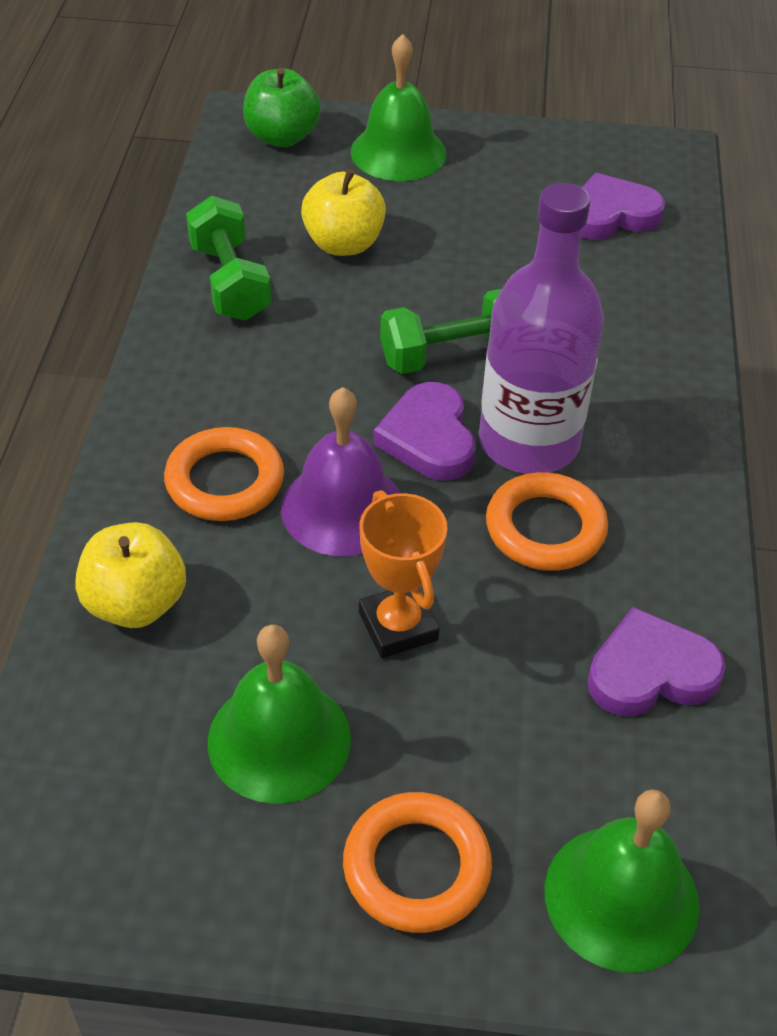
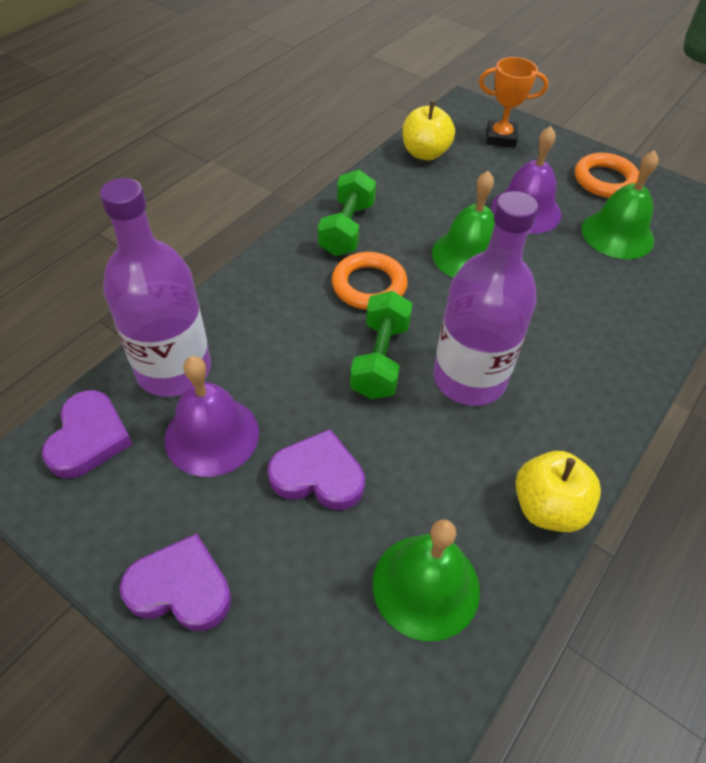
green apple: [243,68,321,147] = 1 -> none = 0
orange ring: [164,427,284,521] [343,792,492,933] [486,472,608,571] = 3 -> [332,252,408,310] [575,153,639,198] = 2
purple bell: [281,387,401,556] = 1 -> [164,356,259,477] [491,126,561,234] = 2
purple bottle: [479,183,604,474] = 1 -> [100,178,211,397] [433,191,538,406] = 2

